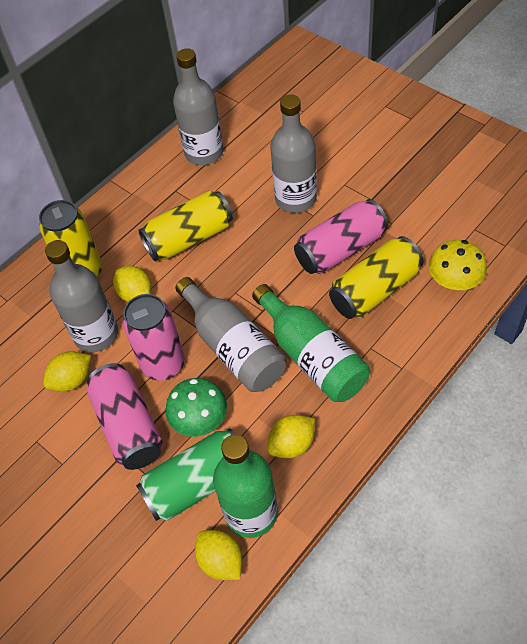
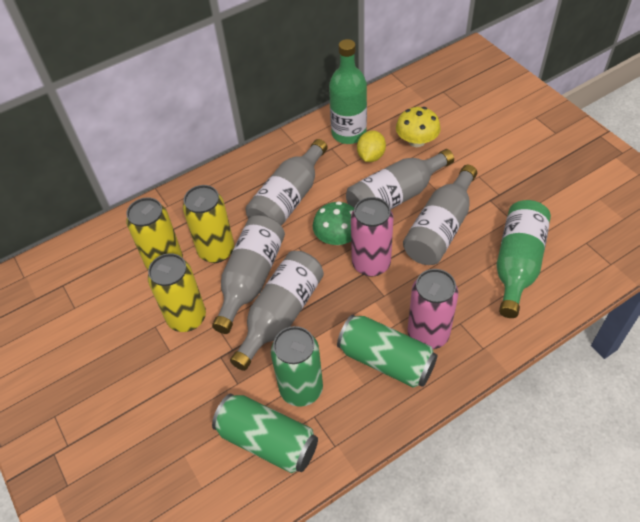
green can: [136,428,235,521] = 1 -> [212,394,318,473] [271,326,323,407] [337,315,438,388] = 3
grey bottle: [45,240,118,352] [173,48,224,165] [175,277,286,392] [270,95,317,213] = 4 -> [212,215,285,334] [230,251,324,371] [245,139,328,226] [346,149,454,210] [403,165,477,265] = 5
pink can: [87,363,162,470] [122,294,185,381] [294,199,388,274] = 3 -> [351,197,394,277] [408,269,458,349] = 2
yellow lemon: [43,351,91,392] [113,266,151,302] [195,530,242,580] [268,415,315,458] = 4 -> [357,130,386,162] = 1

